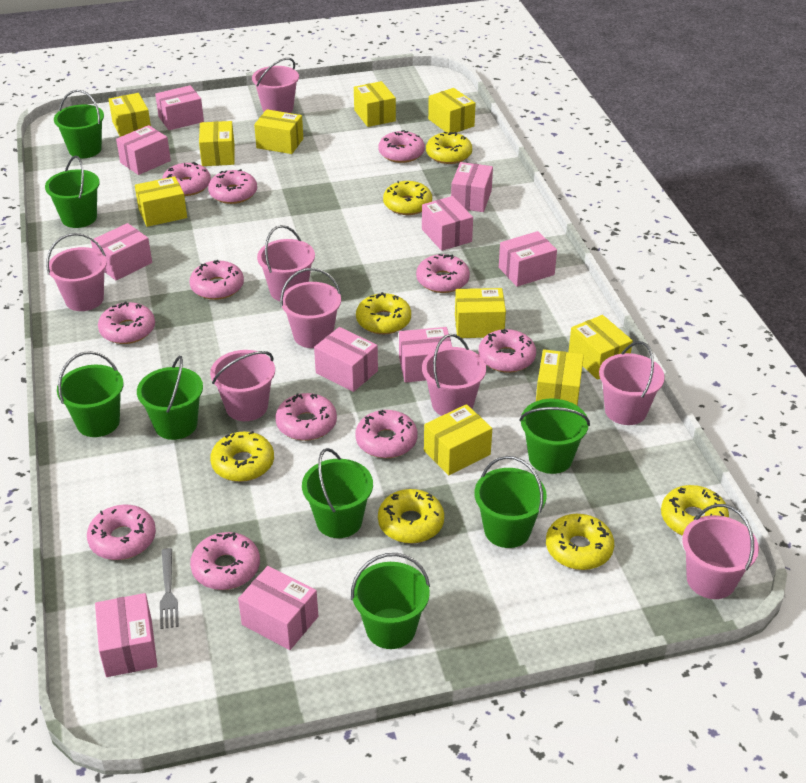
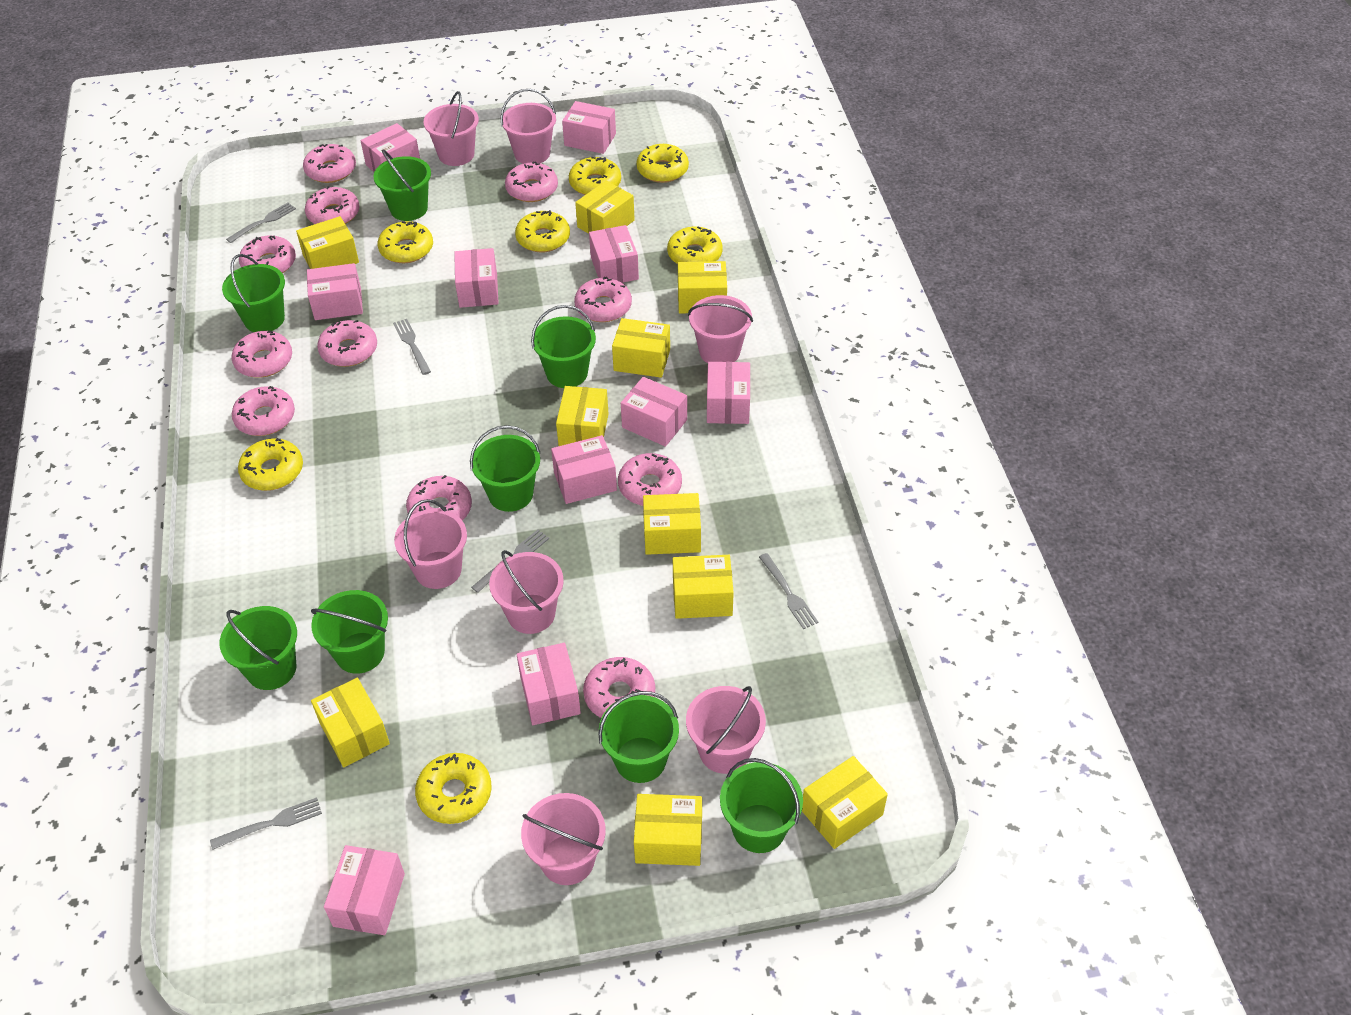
grey fork: [160,548,179,629] = 1 -> [210,797,322,850] [226,203,296,243] [393,319,431,375] [471,530,549,593] [759,553,818,629] = 5
pink bucket: [46,233,107,311] [210,350,275,421] [252,58,299,113] [257,225,315,301] [280,268,341,348] [422,334,486,416] [599,341,665,425] [682,504,759,599] = 8 -> [394,499,467,589] [423,91,479,166] [489,550,564,634] [500,89,556,164] [521,793,606,885] [686,686,766,774] [688,295,753,363] = 7

